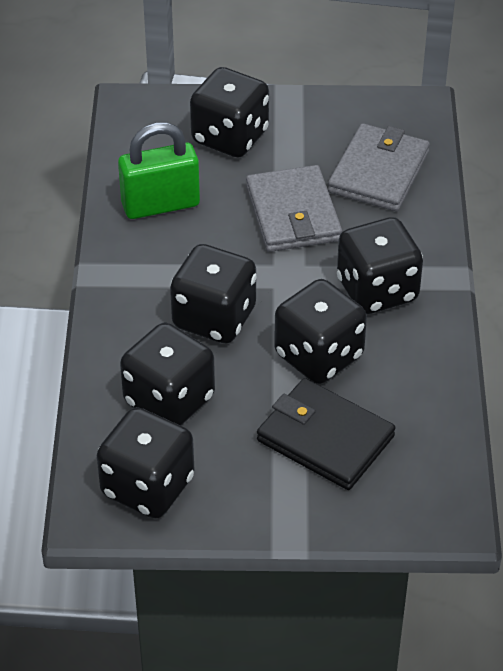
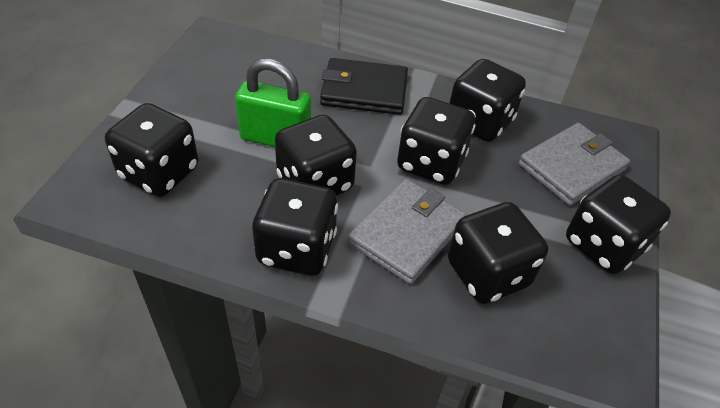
black dice: [97,407,194,519] [120,323,215,425] [170,244,257,344] [190,67,269,157] [274,279,367,384] [337,217,423,314] = 6 -> [105,103,198,197] [252,178,338,276] [275,115,357,196] [397,97,476,185] [448,202,548,304] [449,59,526,142] [566,175,671,274] = 7

